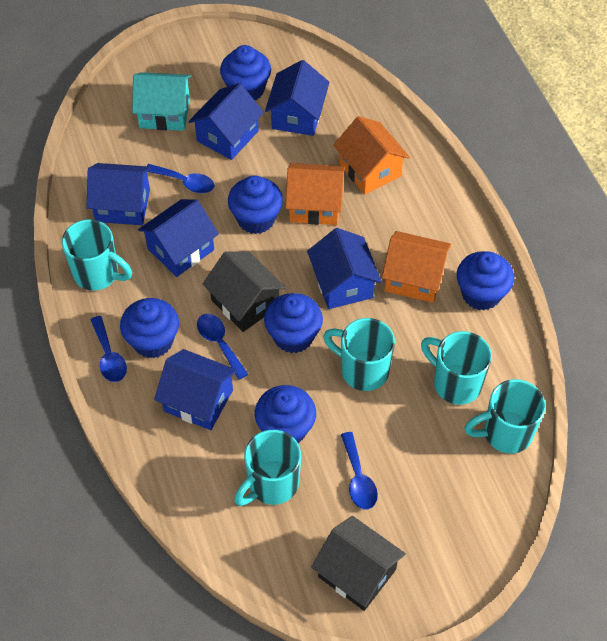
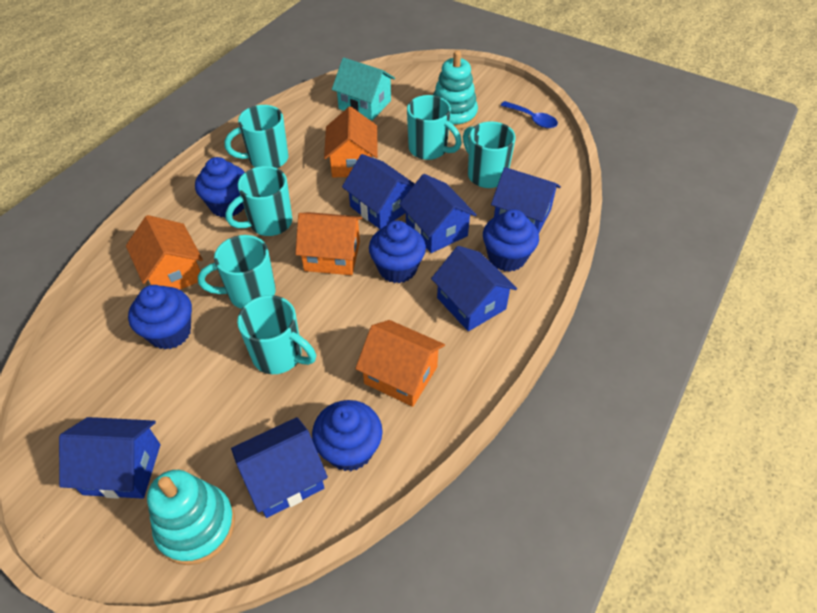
black house: [202,251,286,332] [311,516,406,611] = 2 -> none = 0
blue cupcake: [120,298,179,358] [220,45,271,100] [228,175,283,234] [255,385,316,444] [264,293,323,353] [457,251,514,310] = 6 -> [128,285,192,350] [195,157,245,218] [312,400,383,471] [369,221,426,283] [483,209,539,272] = 5
blue spoon: [91,316,127,382] [147,164,214,193] [197,314,248,380] [341,432,378,509] = 4 -> [500,101,558,128] = 1
orange house: [285,163,345,225] [333,116,410,194] [382,231,451,303] = 3 -> [126,215,203,290] [295,212,362,275] [324,107,378,177] [355,320,445,407] = 4
turquoise mug: [62,219,132,291] [234,430,301,506] [323,318,395,391] [421,331,492,405] [465,379,546,454] = 5 -> [198,235,276,309] [224,105,288,168] [226,166,292,236] [237,295,316,374] [407,95,462,160] [463,121,516,188] = 6
turquoise stacking toy: none = 0 -> [147,470,235,565] [433,50,478,130] = 2

